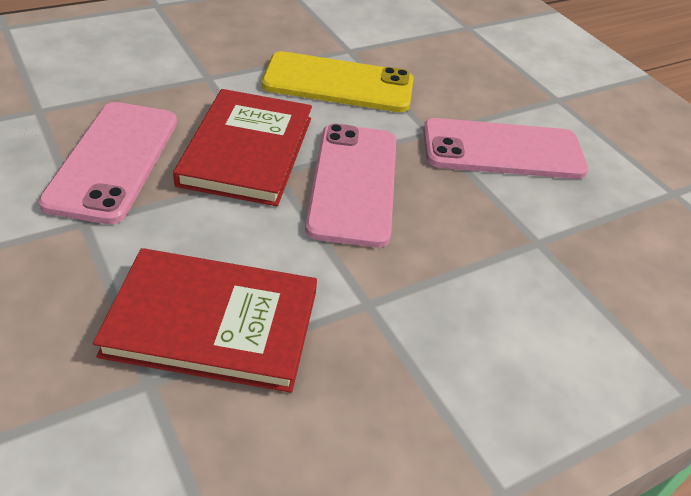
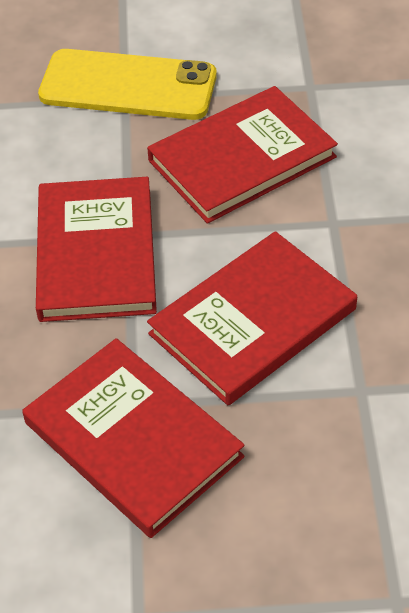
pink phone: [38,102,177,224] [305,124,396,247] [423,118,589,179] = 3 -> none = 0
red book: [93,248,317,393] [173,89,312,206] = 2 -> [22,338,245,538] [36,177,157,322] [147,86,338,224] [147,231,357,406] = 4

